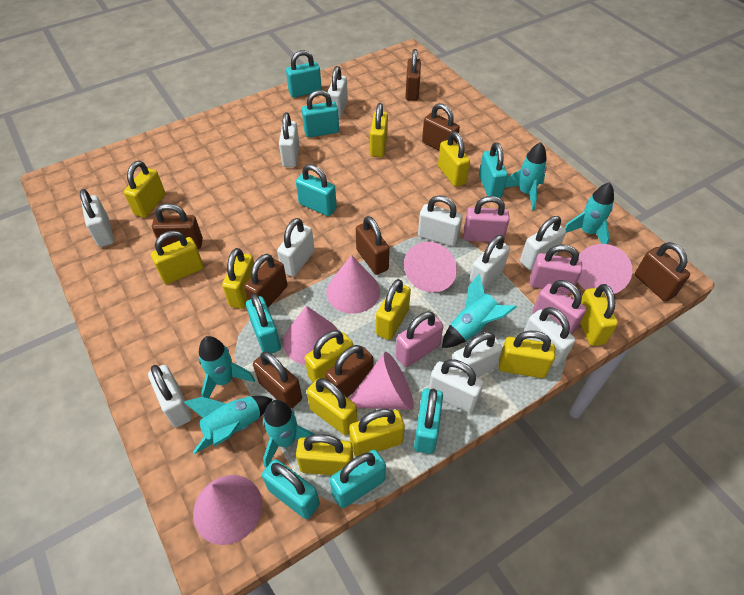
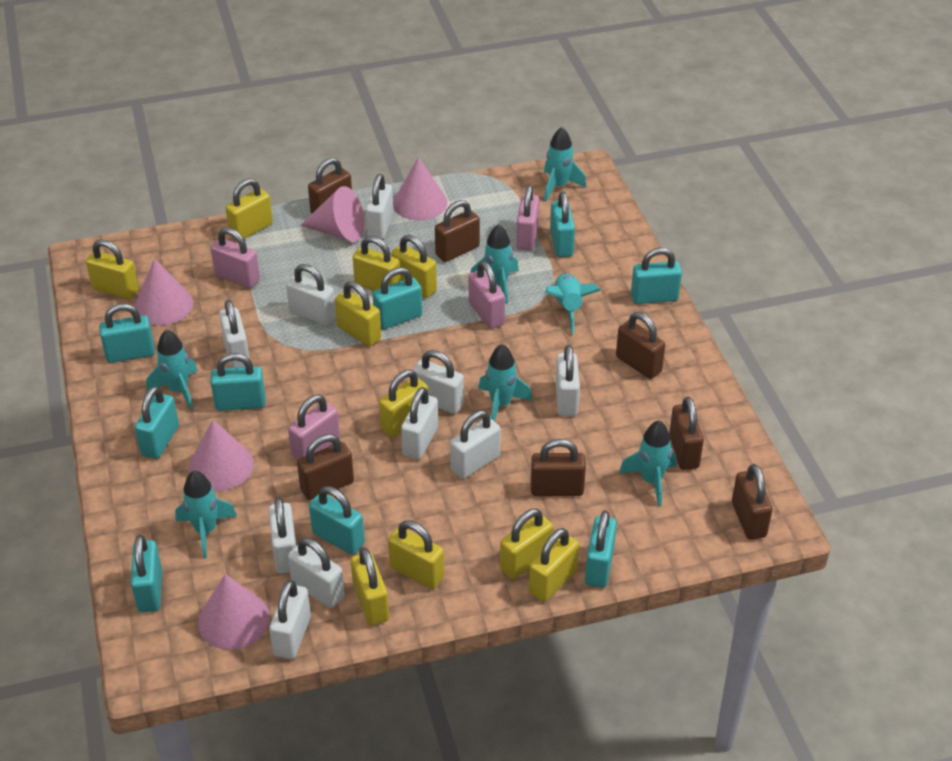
brown padlock: [152,203,203,249] [244,254,287,307] [253,351,302,408] [325,345,374,397] [356,216,390,275] [405,49,421,101] [422,103,460,151] [635,242,690,302] = 8 -> [297,434,354,500] [308,158,352,214] [435,200,480,262] [531,439,586,496] [616,312,665,379] [669,397,704,470] [732,464,773,540] = 7
pink cone: [193,475,262,545] [283,306,337,365] [326,255,380,314] [349,352,414,410] [404,242,457,293] [577,244,632,295] = 6 -> [134,259,193,325] [188,420,254,491] [198,574,270,650] [301,186,364,242] [393,157,447,221] = 5
turquoise padlock: [246,293,281,354] [262,459,320,519] [286,50,322,98] [296,164,337,216] [302,90,339,138] [330,450,386,508] [414,388,443,454] [479,142,508,198] = 8 -> [99,304,155,363] [131,535,162,613] [135,386,179,459] [211,353,265,411] [309,486,365,555] [373,267,422,329] [550,191,575,257] [585,511,617,588] [631,248,682,304] = 9
turquoise rocket: [184,396,273,454] [199,336,255,398] [263,400,314,468] [442,273,517,348] [505,142,547,211] [564,182,614,244] = 6 -> [146,329,198,410] [175,470,237,558] [470,224,519,304] [479,344,532,422] [544,127,586,202] [546,273,601,334] [619,420,676,507] = 7
white padlock: [80,189,114,247] [148,365,192,428] [277,218,315,277] [279,112,299,167] [328,66,348,119] [418,195,463,246] [429,359,484,413] [452,332,502,377] [469,235,510,290] [520,216,566,270] [524,307,576,367] = 11 -> [219,300,250,368] [269,497,296,574] [269,580,311,659] [286,264,336,326] [288,538,345,608] [366,174,394,239] [401,387,438,460] [413,350,464,414] [450,411,501,479] [555,345,580,416] = 10
yellow padlock: [124,161,165,218] [151,231,204,284] [222,248,254,309] [296,434,353,475] [305,330,354,382] [307,378,357,435] [349,409,405,457] [370,103,388,157] [376,279,411,340] [438,131,470,187] [499,331,555,378] [580,284,618,346] = 12 -> [86,239,139,299] [225,179,273,239] [335,281,381,346] [351,548,389,626] [353,236,401,291] [379,370,428,438] [388,521,444,589] [391,235,437,298] [500,509,553,580] [529,528,579,602] = 10

